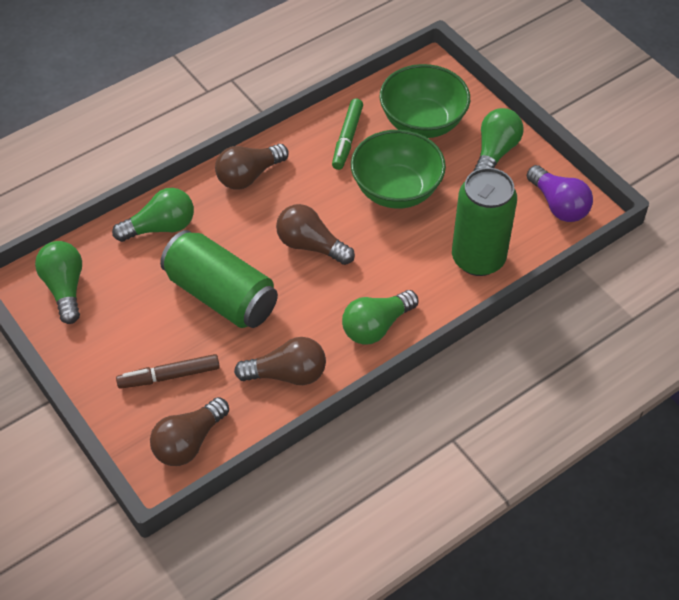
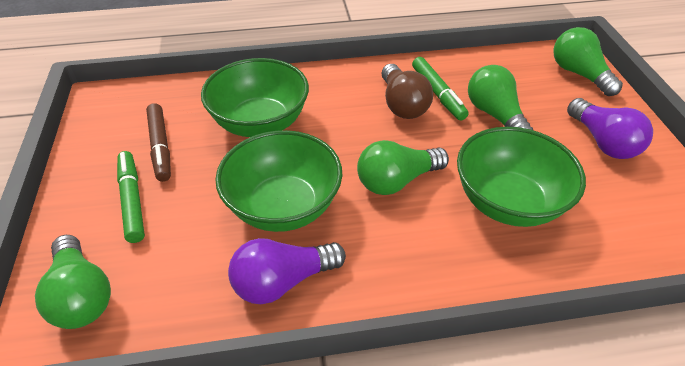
brown light bulb: [150,397,229,466] [215,144,289,190] [234,337,326,385] [276,204,355,265] = 4 -> [382,64,433,119] = 1
green bowl: [351,130,446,209] [380,64,470,138] = 2 -> [201,58,309,137] [215,130,342,232] [457,127,586,227] = 3
green can: [160,230,278,328] [452,168,517,276] = 2 -> none = 0
green marker: [332,99,363,170] = 1 -> [117,151,145,243] [412,57,469,121] = 2
purple light bulb: [527,165,593,222] = 1 -> [228,238,346,304] [567,98,653,159] = 2

